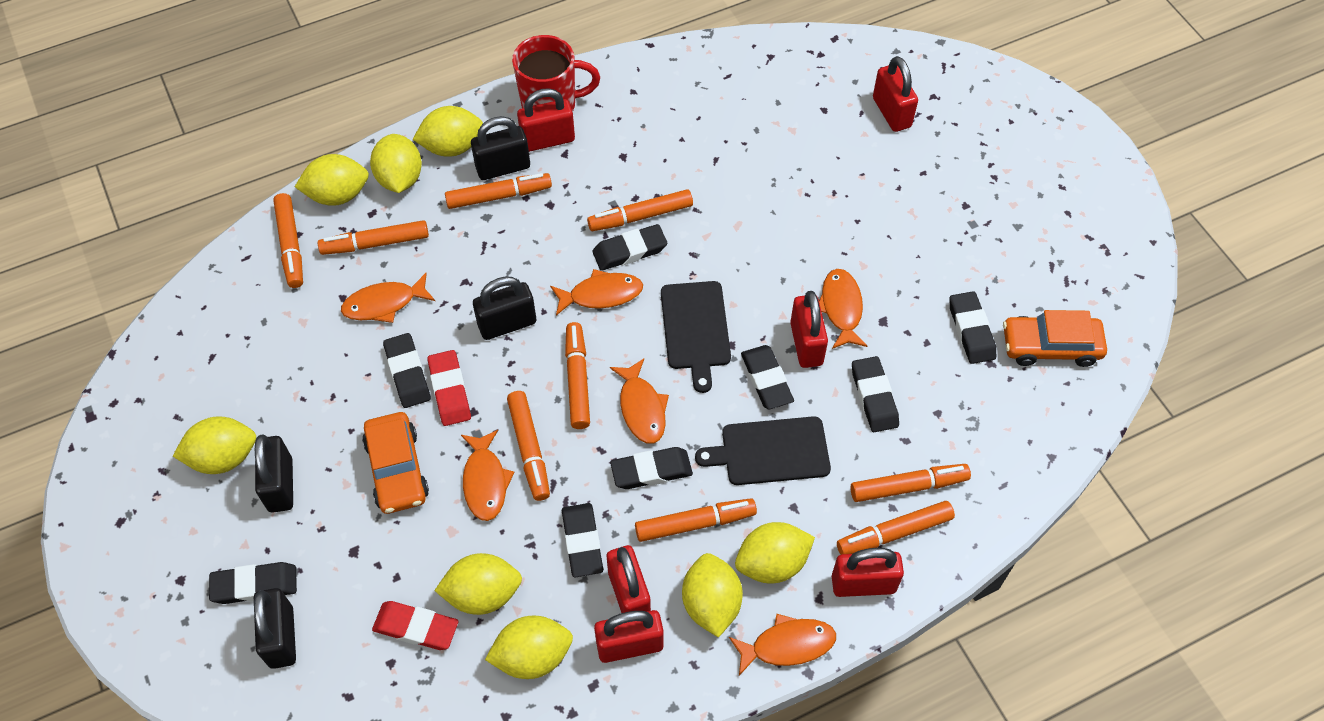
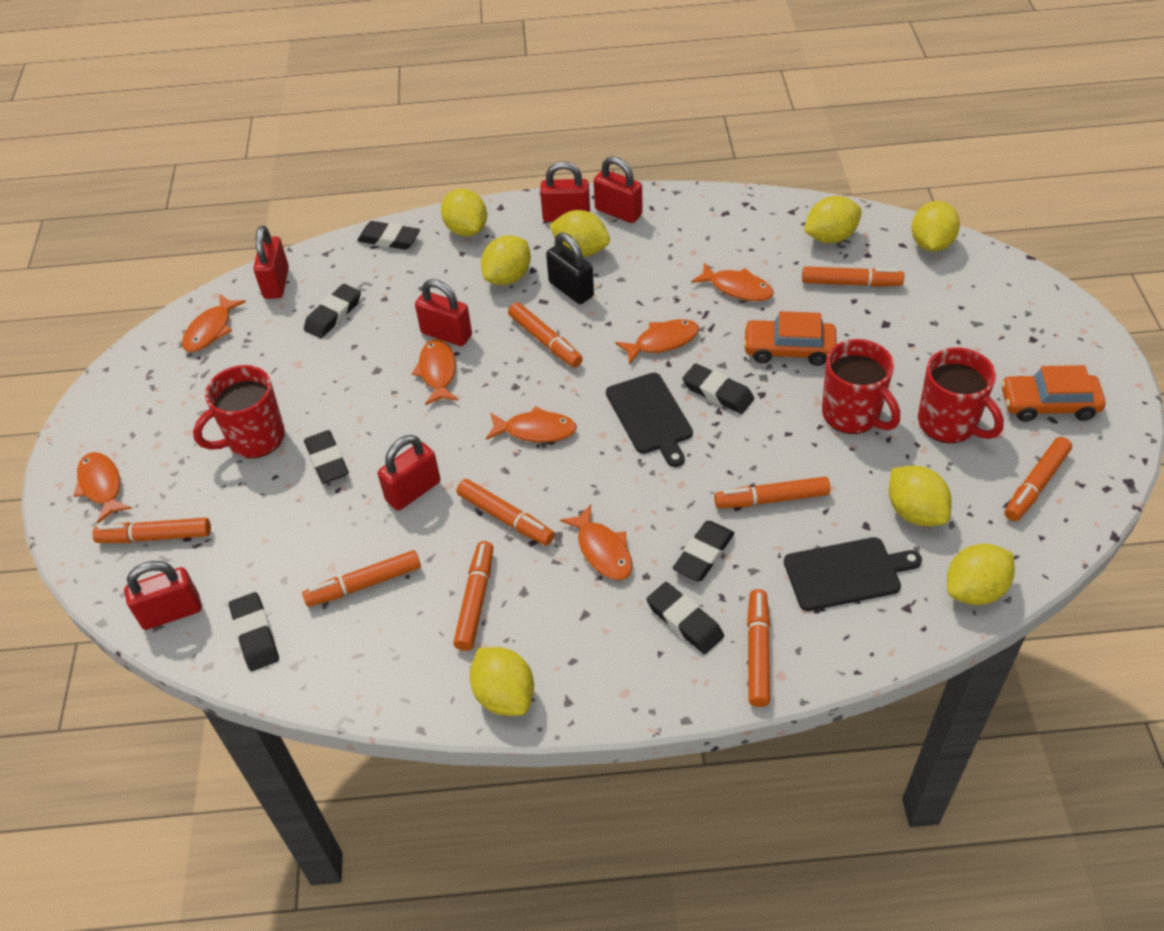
black eraser: [209,562,297,604] [383,333,431,408] [562,503,603,577] [592,224,667,271] [610,447,693,489] [741,345,794,409] [852,356,899,432] [949,291,996,364] = 8 -> [229,592,279,671] [304,284,361,338] [304,430,349,484] [357,221,420,250] [646,582,724,654] [673,521,735,581] [682,363,754,414] = 7
black padlock: [254,588,296,669] [255,434,293,512] [471,116,530,180] [473,276,536,340] = 4 -> [546,233,594,304] = 1
orange fish: [341,273,435,323] [461,430,515,521] [550,269,643,316] [610,358,669,444] [729,614,836,676] [819,269,867,349] = 6 -> [73,452,132,523] [182,293,246,352] [412,339,458,405] [486,406,577,442] [560,504,633,580] [615,319,699,365] [691,262,774,301] = 7
red eraser: [372,601,458,650] [427,350,471,426] = 2 -> none = 0
red mug: [512,35,600,112] = 1 -> [193,365,285,458] [822,339,900,434] [918,347,1004,443] = 3

